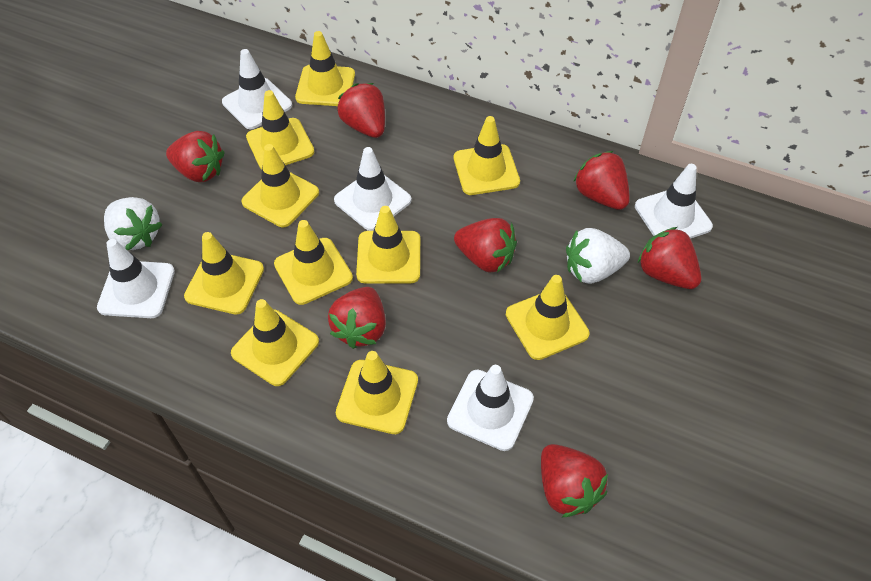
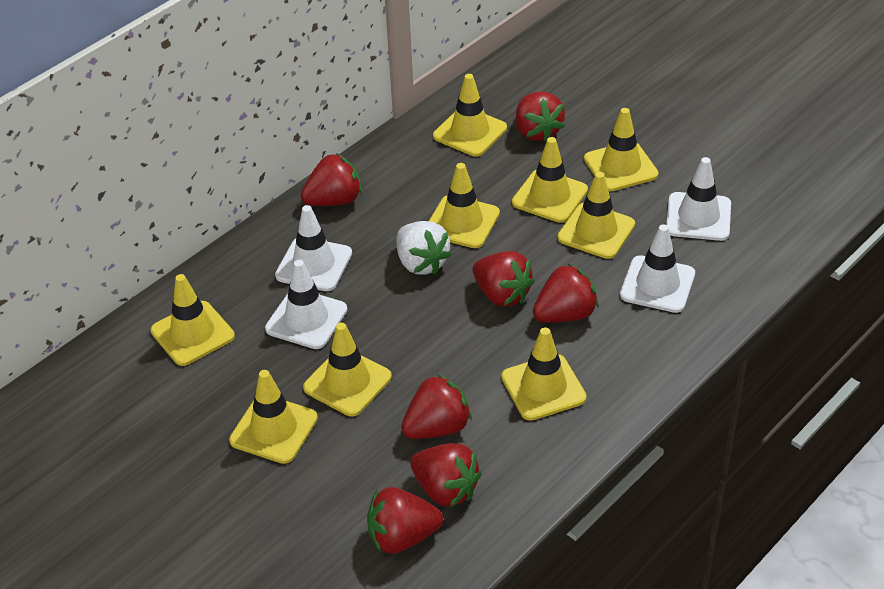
white strawberry: [104,197,163,250] [566,228,630,284] = 2 -> [396,221,452,275] = 1
white traffic cone: [97,239,175,318] [222,49,292,129] [334,147,411,231] [447,365,534,451] [635,164,713,239] = 5 -> [265,260,347,349] [275,205,352,291] [620,224,695,313] [666,157,731,241] = 4
yellow traffic cone: [184,232,264,314] [231,299,319,386] [241,144,319,227] [246,90,314,170] [274,220,353,305] [295,31,355,106] [336,351,418,434] [356,206,420,284] [454,116,520,195] [506,275,590,360] = 10 -> [151,274,235,366] [229,370,318,464] [303,323,392,416] [429,163,500,248] [433,74,507,156] [501,327,587,421] [512,137,588,223] [557,172,635,259] [584,108,659,191] = 9

